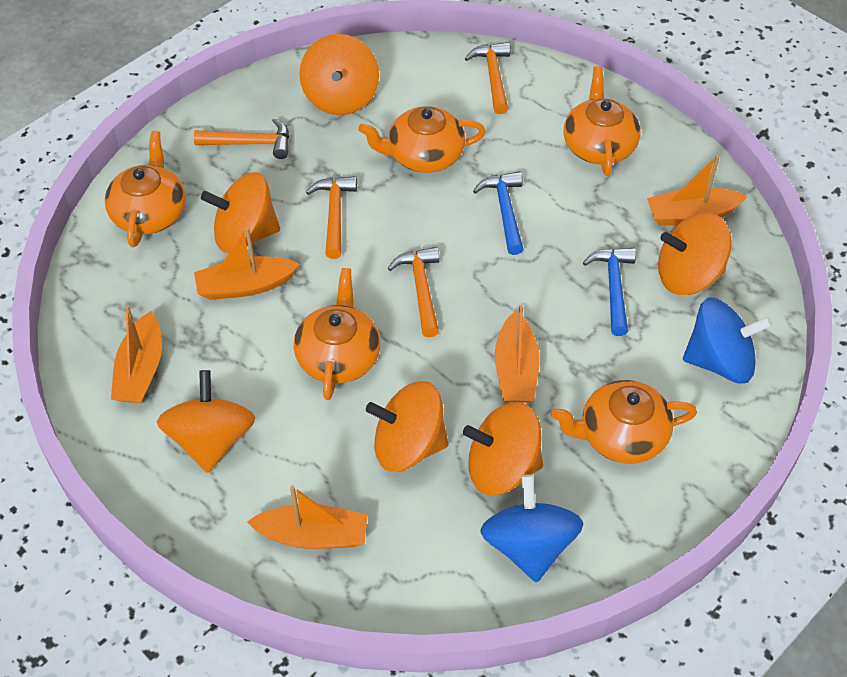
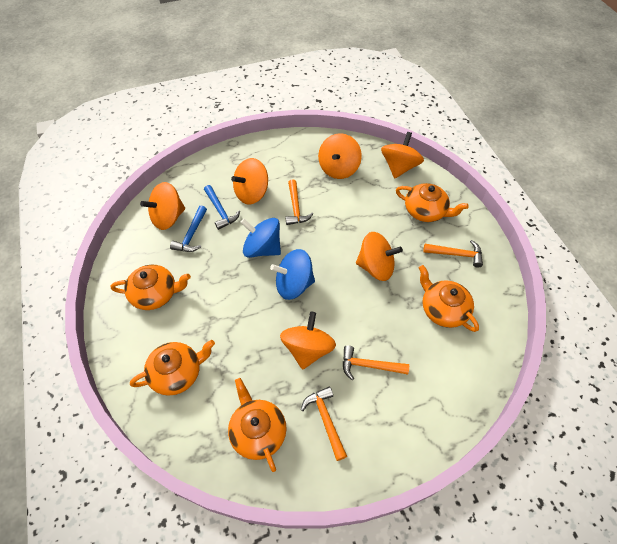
orange boat: [111,305,162,403] [194,227,300,300] [247,485,368,549] [495,305,540,403] [647,155,748,226] = 5 -> none = 0

